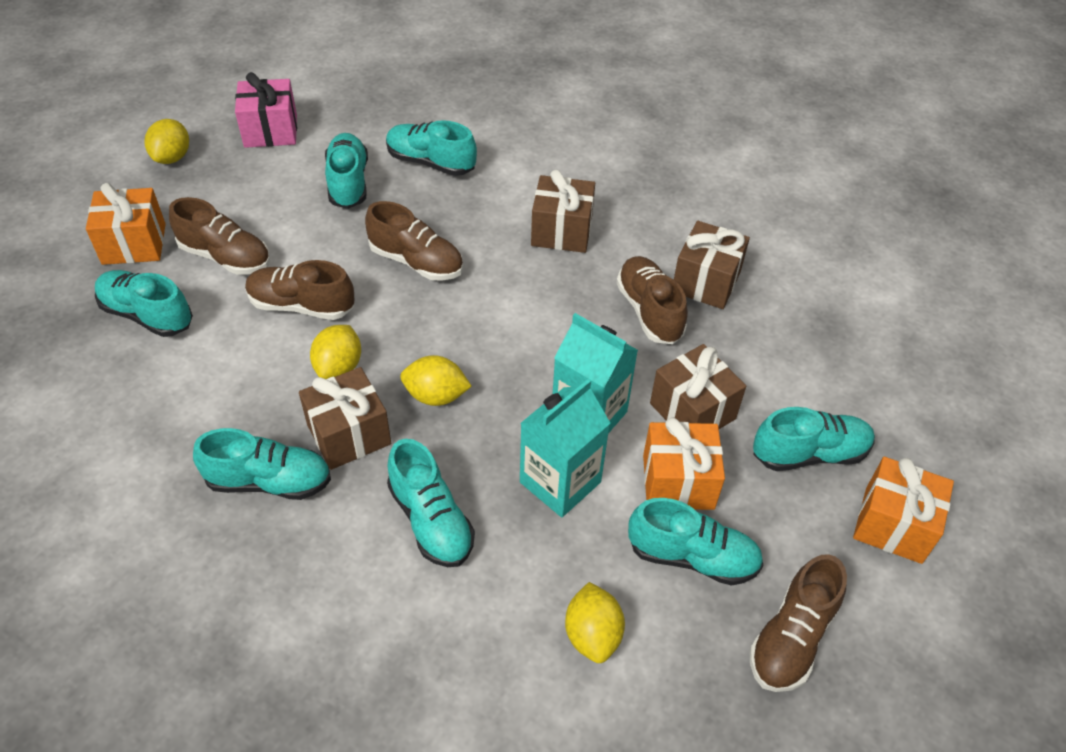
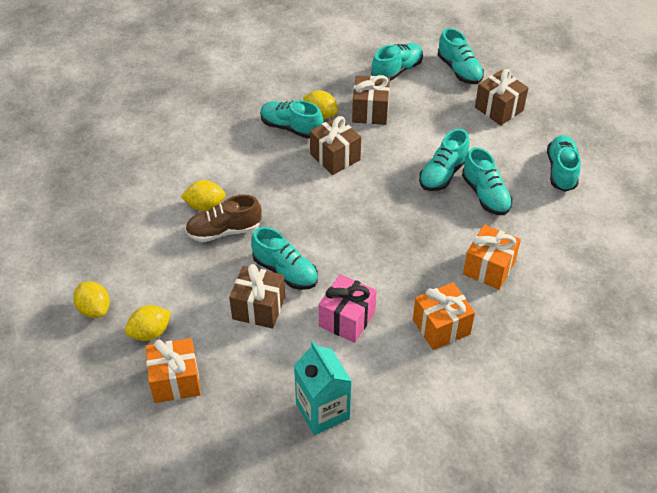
brown shoe: [169,197,270,275] [245,260,354,320] [365,201,463,281] [617,256,688,344] [749,554,847,692] = 5 -> [185,195,262,242] = 1
turquoise carton: [520,379,610,517] [553,313,638,434] = 2 -> [294,341,352,435] = 1

